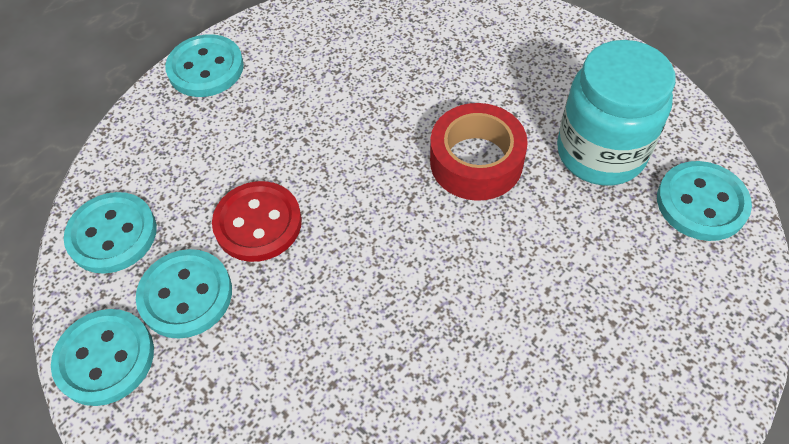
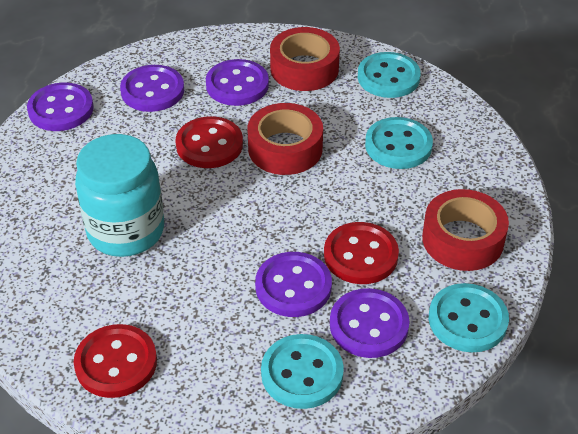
purple button: none = 0 -> [27,83,94,131] [120,65,184,112] [206,59,269,106] [255,252,332,317] [330,288,410,358] = 5
red button: [212,181,302,262] = 1 -> [74,324,157,398] [175,116,243,168] [324,222,399,284] = 3
red tape: [430,103,528,201] = 1 -> [247,103,323,175] [270,27,340,91] [422,189,509,271] = 3
turquoise button: [51,309,154,406] [64,192,157,274] [136,249,232,339] [165,34,244,97] [657,161,752,241] = 5 -> [261,334,344,409] [358,52,421,98] [365,117,433,169] [429,283,509,352] = 4

